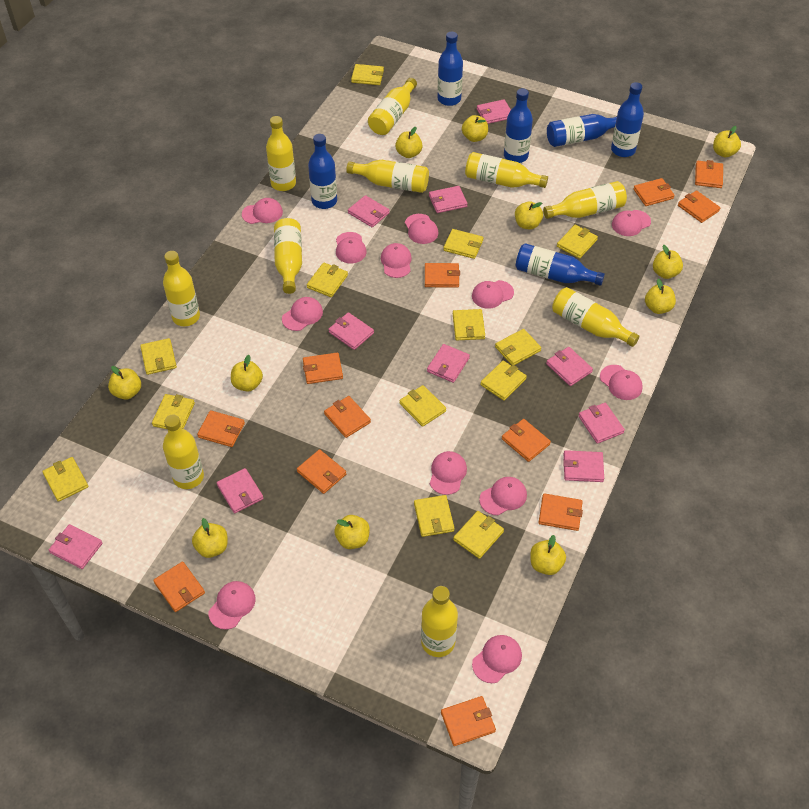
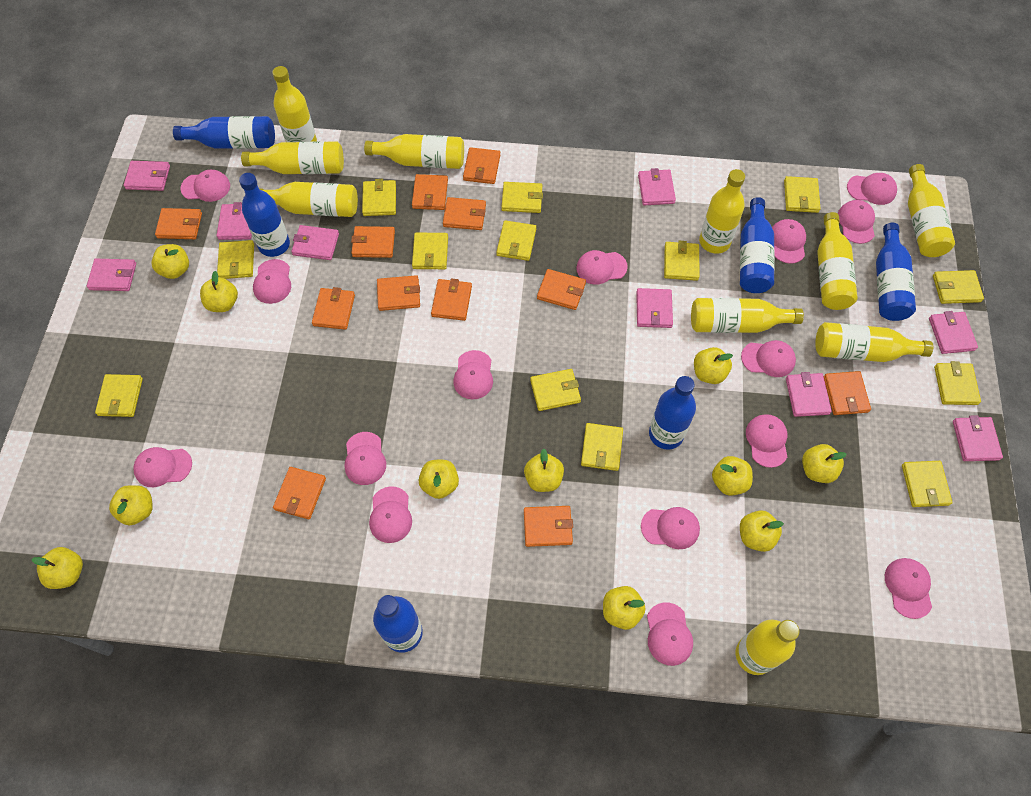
pink cap: [209,581,256,630] [242,198,283,224] [282,297,323,331] [336,232,367,263] [381,243,412,278] [405,214,438,244] [430,451,467,495] [472,280,514,309] [472,635,522,683] [479,477,527,515] [600,365,643,400] [612,210,651,236] = 12 -> [134,447,192,487] [181,170,230,202] [253,259,291,304] [345,432,386,485] [369,486,412,543] [453,350,493,399] [576,250,628,285] [641,507,700,549] [647,602,693,666] [741,340,796,377] [746,414,787,468] [772,219,806,264] [838,200,875,244] [847,173,897,205] [885,558,932,619] = 15
pink wallet: [49,524,103,569] [217,468,263,513] [328,312,374,350] [348,195,390,227] [427,344,470,383] [429,186,468,213] [477,99,511,124] [546,347,593,386] [563,450,604,482] [578,403,625,444] = 10 -> [87,259,136,291] [124,161,170,191] [217,202,252,240] [291,225,339,260] [636,288,673,328] [638,168,676,205] [786,372,832,417] [929,311,978,354] [953,415,1003,461] = 9

